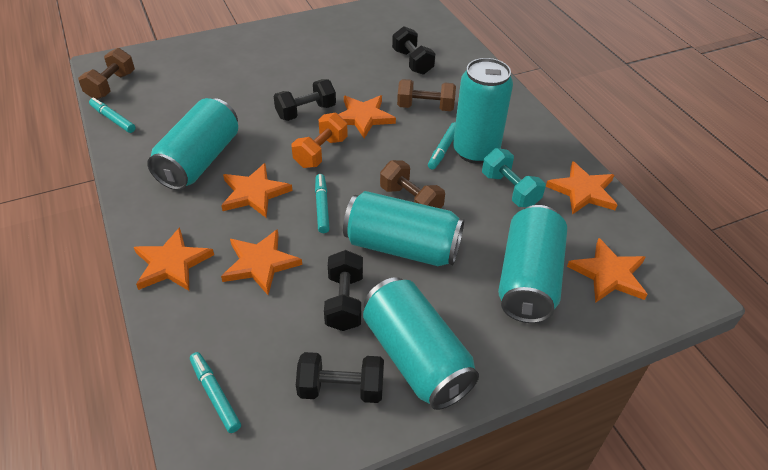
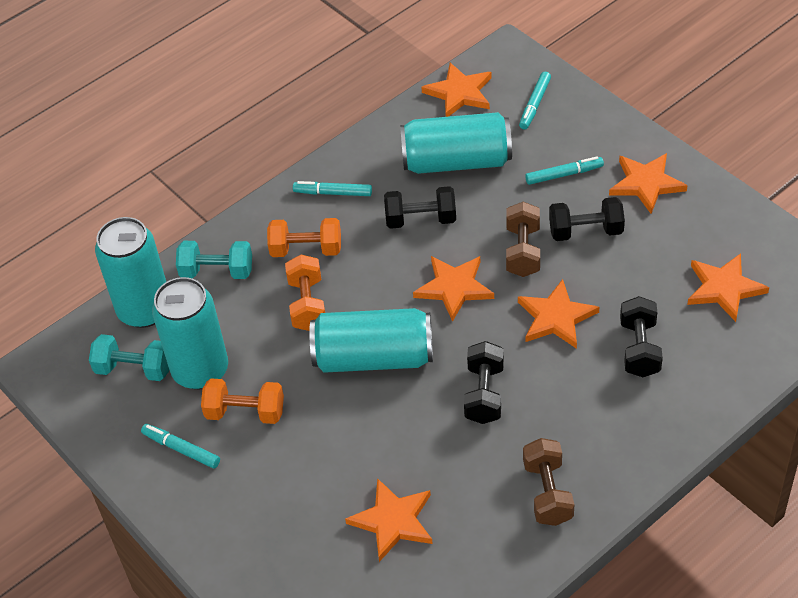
brown dumbbell: [78,48,135,99] [380,160,445,209] [397,79,456,111] = 3 -> [506,202,540,277] [523,438,574,526] = 2
orange dumbbell: [292,113,348,168] = 1 -> [201,378,284,424] [267,218,341,257] [285,255,325,331] = 3
turquoise can: [147,98,238,190] [343,191,464,266] [363,277,479,410] [453,58,513,164] [498,205,567,323] = 5 -> [95,217,166,328] [152,277,228,389] [309,308,433,373] [400,112,512,174] = 4
turquoise dumbbell: [482,148,545,207] = 1 -> [89,334,169,381] [176,241,252,279] = 2

